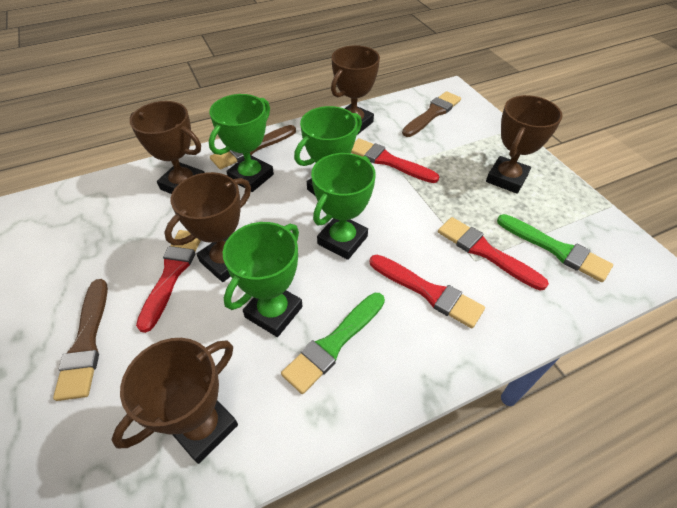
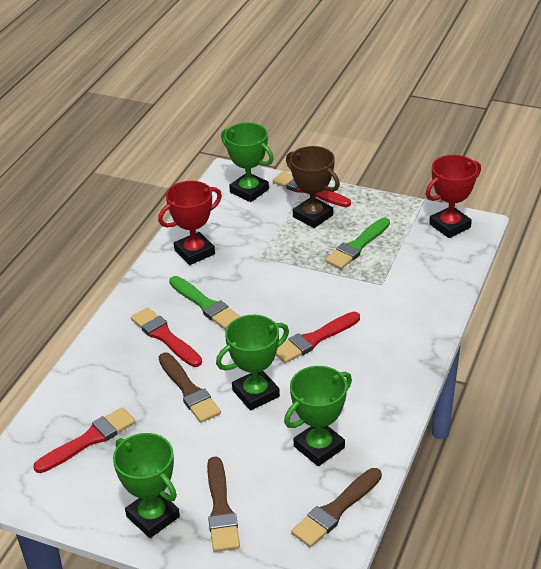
brown trophy: [112,338,238,464] [130,101,205,194] [164,172,251,282] [331,45,380,135] [486,95,562,194] = 5 -> [286,146,340,228] = 1
red trophy: none = 0 -> [158,181,222,265] [426,155,481,238] = 2

